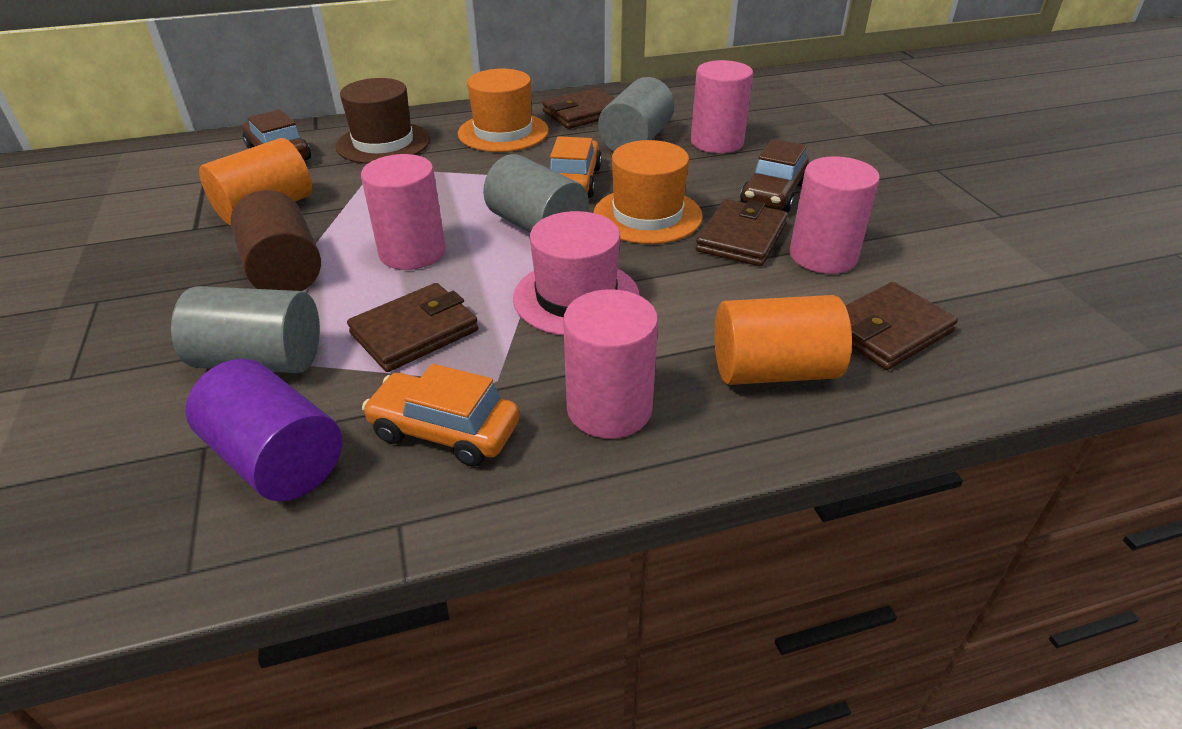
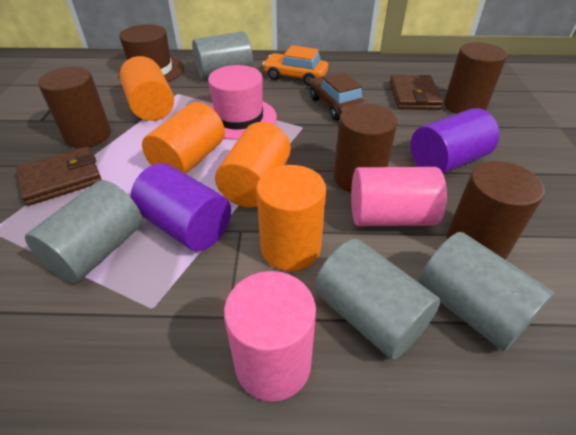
brown car: [242,109,311,160] [740,139,809,213] = 2 -> [310,72,367,120] = 1
brown cylinder: [230,190,321,291] = 1 -> [38,67,111,148] [334,104,397,193] [444,42,507,114] [447,161,545,260] = 4
brown wallet: [347,283,478,372] [542,88,615,129] [696,199,788,266] [846,282,958,370] = 4 -> [16,147,102,206] [390,75,443,110] = 2
grey cylinder: [171,286,320,373] [483,154,589,233] [598,77,674,152] = 3 -> [25,180,143,283] [192,31,253,79] [314,239,441,360] [419,232,554,351] = 4
orange car: [362,364,520,467] [550,136,602,198] = 2 -> [262,45,328,86] = 1
orange cylinder: [199,138,312,225] [715,295,852,385] = 2 -> [120,56,174,121] [142,102,225,174] [215,122,291,208] [256,165,326,271] = 4
orange hat: [458,69,549,152] [594,140,703,244] = 2 -> none = 0
pink cylinder: [361,154,446,270] [563,290,658,438] [691,60,753,153] [790,156,880,274] = 4 -> [224,271,316,402] [351,167,447,226] = 2
purple cylinder: [185,359,342,501] = 1 -> [130,163,231,251] [410,108,499,174] = 2

